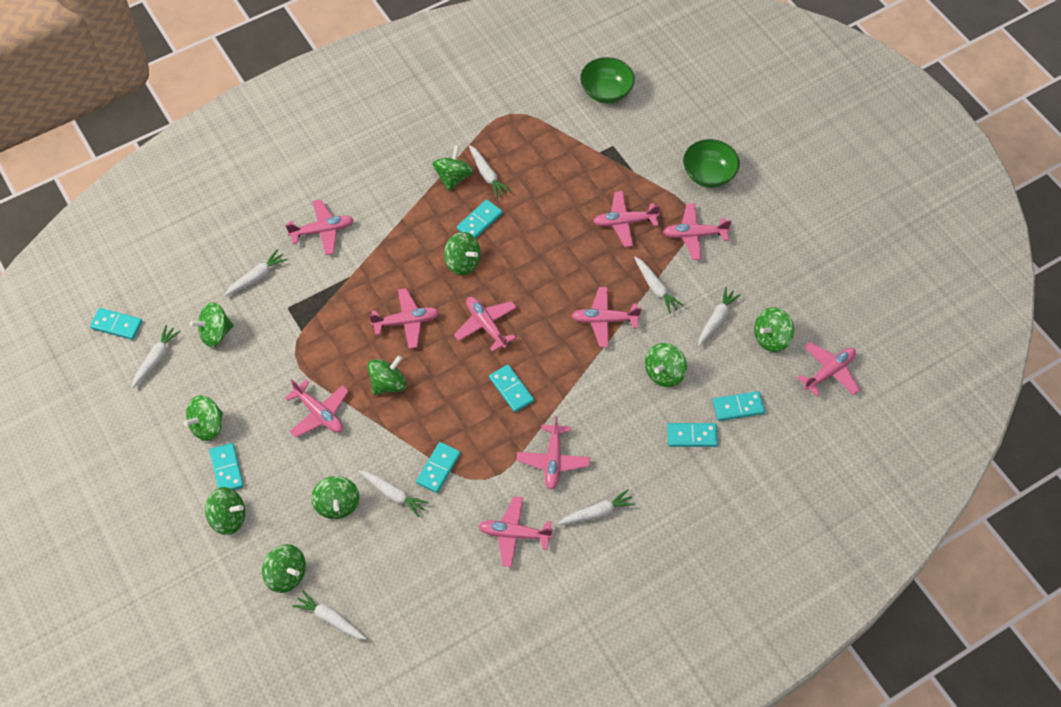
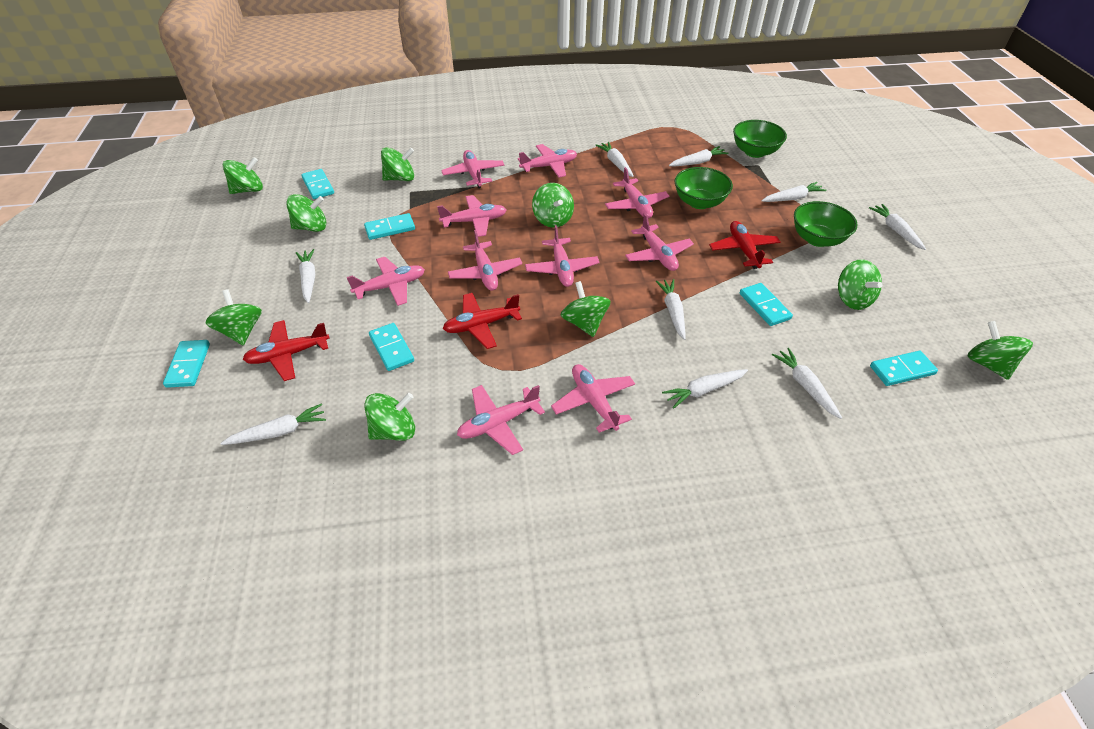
green bowl: [580,57,635,104] [683,139,740,188] = 2 -> [675,167,733,209] [733,120,787,158] [794,201,858,247] = 3
green spinning top: [184,396,223,441] [190,302,234,347] [205,487,245,535] [262,544,306,593] [311,476,360,519] [367,355,407,395] [432,145,474,191] [444,232,481,275] [645,343,687,387] [754,307,794,352] = 10 -> [206,289,262,345] [223,157,263,194] [286,194,326,232] [365,393,415,441] [381,147,414,181] [532,183,574,228] [561,281,610,337] [838,259,883,310] [967,321,1033,380] = 9
red plane: none = 0 -> [243,320,329,381] [443,293,522,349] [709,221,781,269] = 3
turquoise domino: [90,308,142,340] [209,443,244,490] [416,442,461,493] [457,199,502,238] [489,365,534,412] [667,423,718,447] [713,391,765,421] = 7 -> [163,340,210,388] [301,169,334,199] [364,213,415,240] [369,323,414,371] [740,283,793,326] [870,351,938,386] = 6
white carrot: [132,325,181,388] [224,249,288,297] [292,590,367,640] [358,470,429,517] [469,145,511,198] [558,489,635,525] [634,257,684,314] [698,287,741,346] = 8 -> [220,403,326,445] [296,249,315,303] [595,142,634,177] [656,279,686,340] [662,369,748,408] [669,146,729,166] [762,182,827,202] [772,348,842,419] [869,204,926,250] = 9

